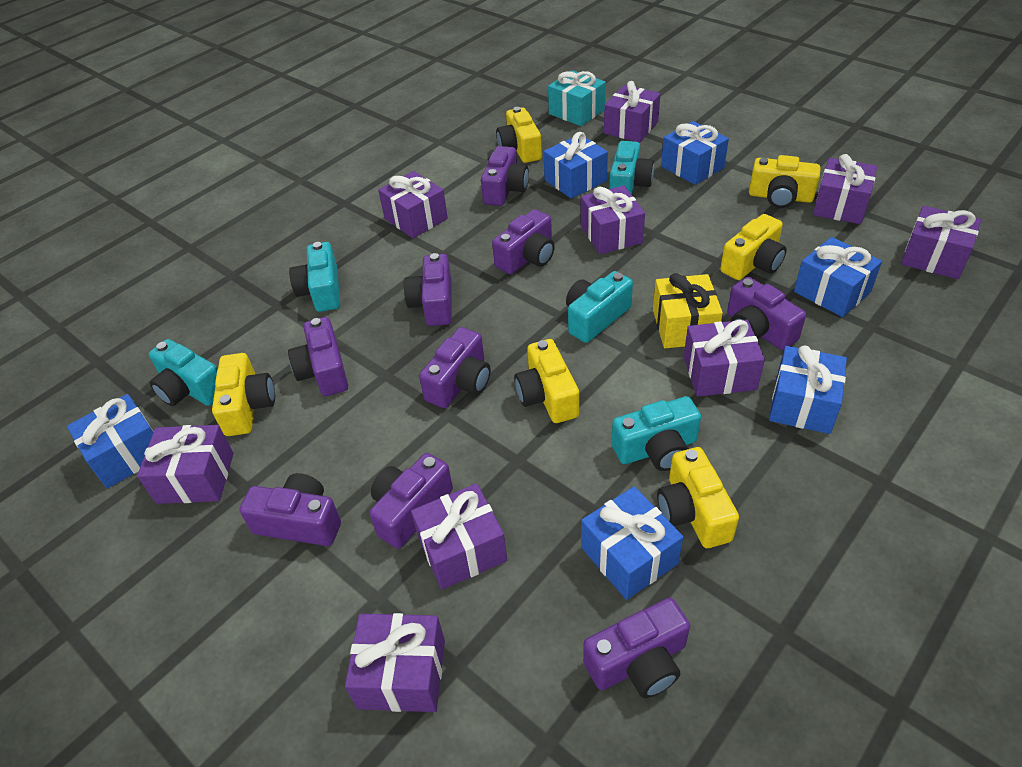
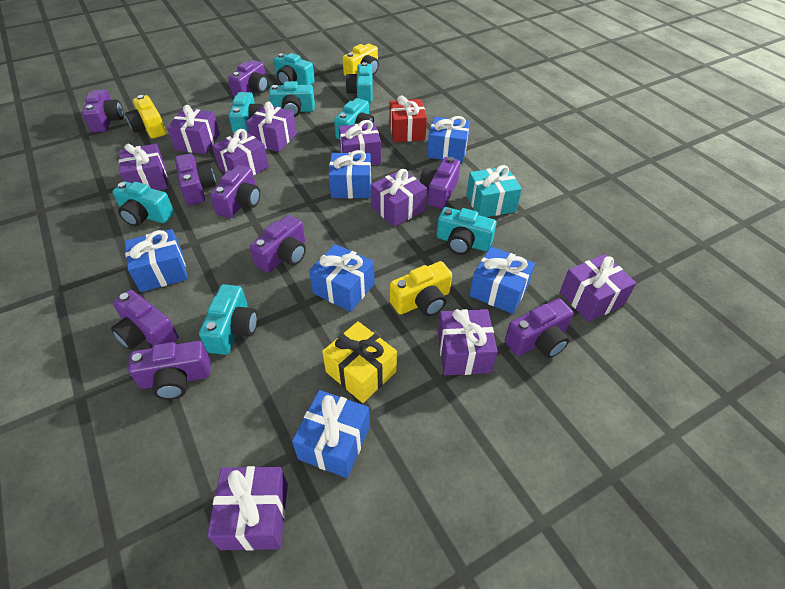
red gift: none = 0 -> [389,95,427,142] = 1
turquoise camera: [149,339,218,406] [289,242,340,312] [566,271,633,343] [609,141,654,195] [611,396,701,471] = 5 -> [112,181,174,226] [199,284,257,355] [229,92,263,134] [269,81,315,117] [274,53,315,85] [334,98,374,140] [345,62,373,103] [437,207,497,255] = 8
yellow camera: [212,353,275,436] [496,107,542,163] [514,339,579,423] [657,447,739,548] [720,214,787,280] [749,155,821,208] = 6 -> [125,95,166,139] [343,44,379,76] [390,261,452,316] = 3

